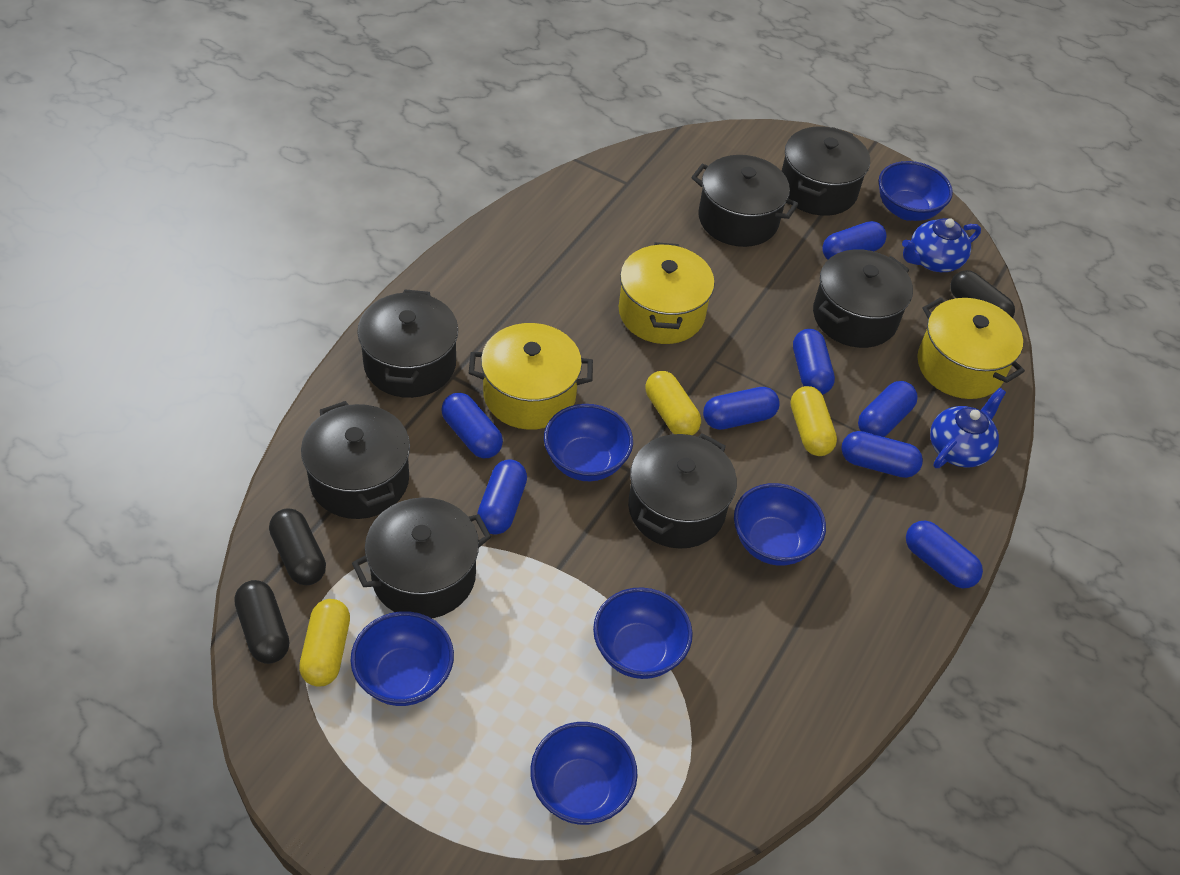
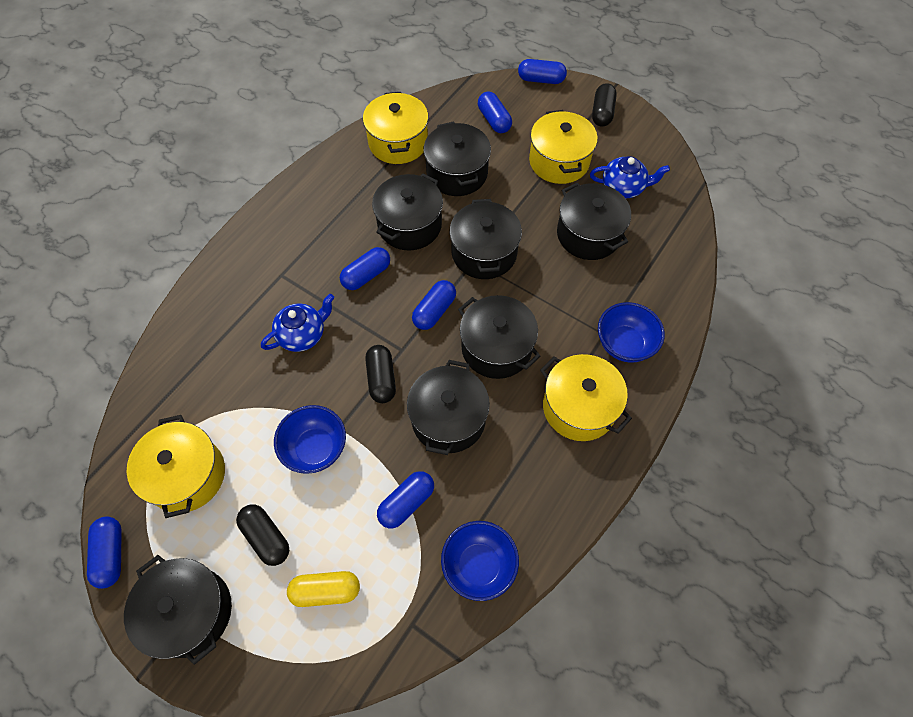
blue bowl: [351,611,454,706] [530,722,638,825] [544,404,633,481] [593,587,693,679] [734,483,826,566] [879,161,953,221] = 6 -> [274,405,346,474] [441,521,519,601] [598,302,665,363] = 3
blue capsule: [441,393,503,458] [477,459,527,535] [703,387,779,430] [793,329,835,395] [822,221,887,260] [841,431,923,478] [858,381,918,437] [906,521,983,588] = 8 -> [87,517,122,589] [340,247,390,290] [377,471,434,528] [412,280,456,330] [478,91,512,133] [518,59,567,84] = 6
yellow capsule: [299,599,350,686] [645,371,701,435] [791,386,837,456] = 3 -> [287,571,360,607] = 1
yellow pot: [469,323,593,430] [619,242,715,344] [917,297,1025,399] = 3 -> [127,415,225,518] [363,92,428,164] [529,110,598,184] [540,354,632,441] = 4

